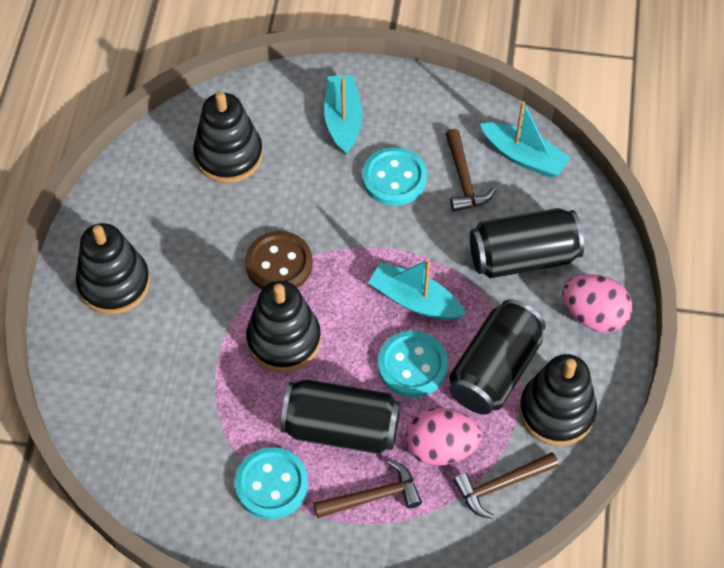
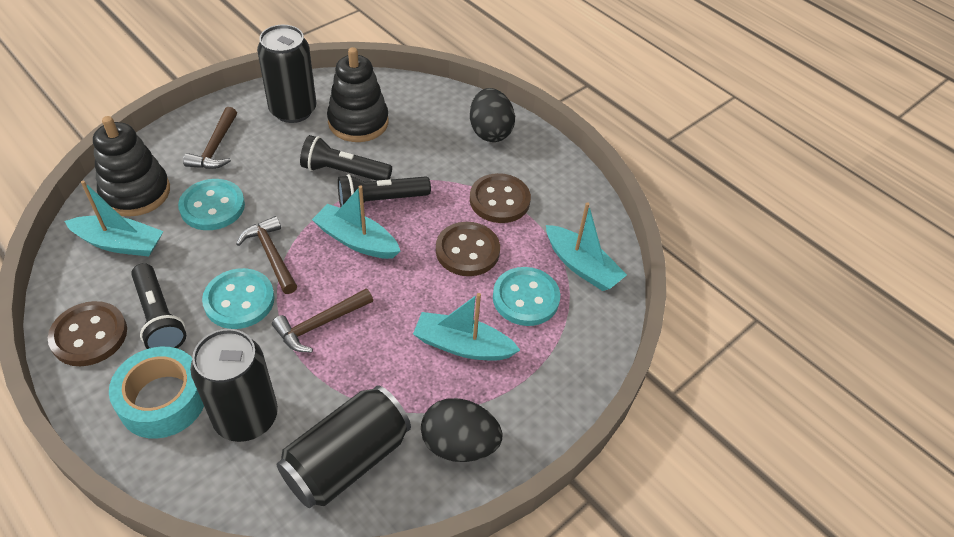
black egg: none = 0 -> [421,398,503,462] [470,88,515,142] = 2
black flashlight: none = 0 -> [131,263,186,349] [300,135,392,181] [338,174,431,207] = 3
black stacking toy: [76,223,150,315] [193,92,263,183] [246,281,321,372] [519,354,597,446] = 4 -> [93,116,170,216] [327,47,389,142] = 2
brown button: [245,231,313,289] = 1 -> [48,301,127,366] [436,222,500,276] [470,173,531,223] = 3
pink egg: [405,408,482,466] [562,274,632,332] = 2 -> none = 0
turquoise boat: [324,75,362,155] [368,259,466,320] [480,101,571,178] = 3 -> [65,180,163,257] [312,185,400,259] [413,293,520,360] [546,202,627,291] = 4
turquoise tape: none = 0 -> [109,347,204,439] = 1

